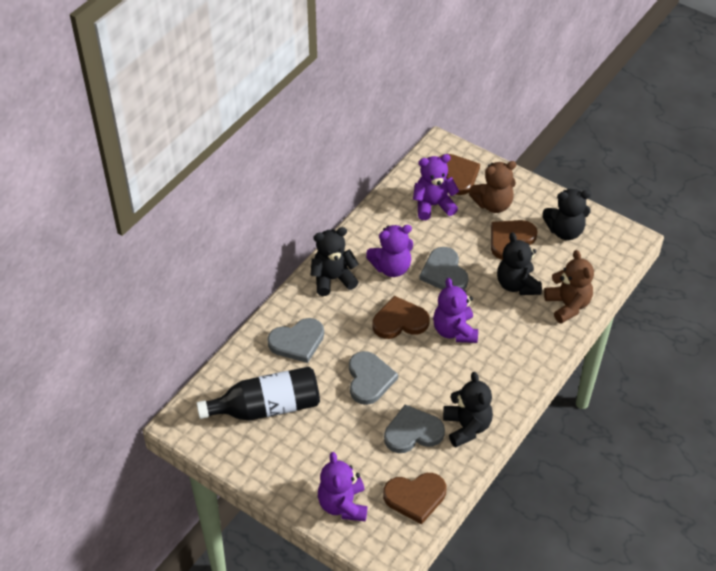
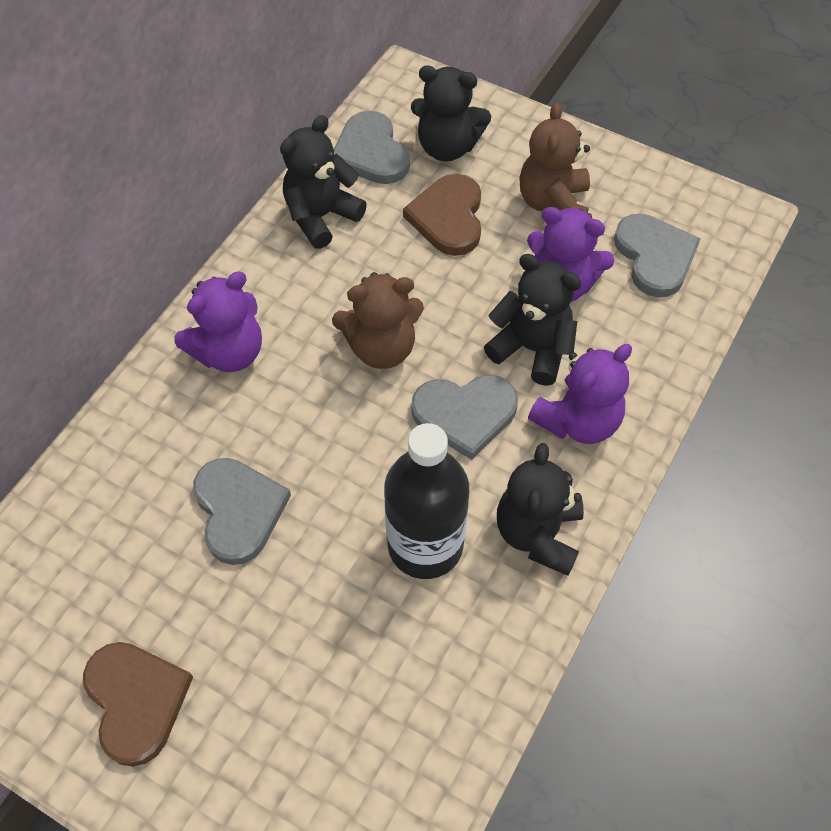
brown heart: [373,296,430,339] [383,473,446,524] [439,154,480,195] [491,220,537,260] = 4 -> [83,642,193,767] [403,174,481,256] = 2
purple teddy bear: [318,452,367,522] [366,225,413,277] [413,154,459,220] [433,278,478,343] = 4 -> [174,272,262,372] [527,207,615,302] [528,344,632,444] = 3

